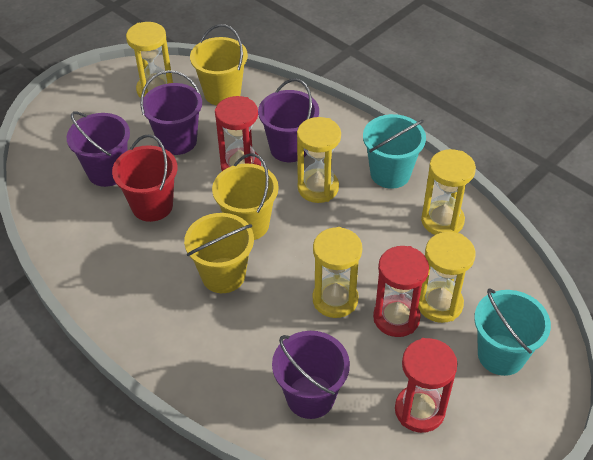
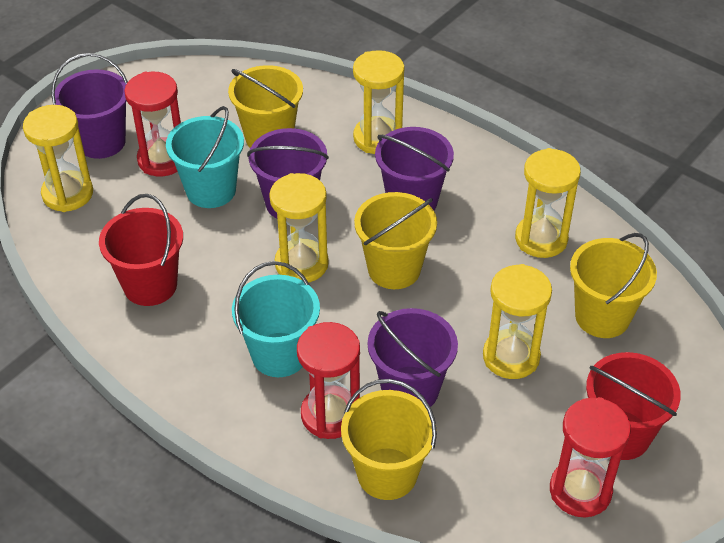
red bucket: [112,134,177,222] = 1 -> [99,194,183,306] [586,352,681,460] = 2
yellow bucket: [184,213,254,293] [190,24,248,105] [212,153,279,240] = 3 -> [228,65,303,148] [341,379,437,500] [354,192,437,289] [570,233,657,338] = 4

